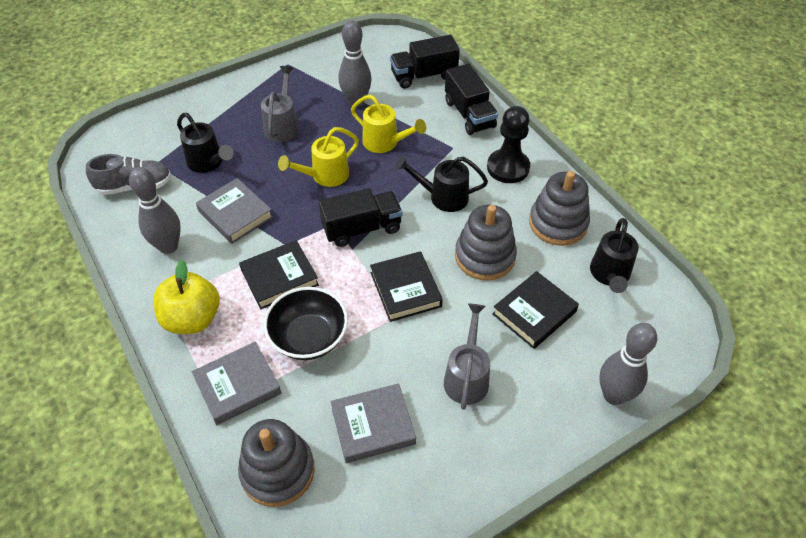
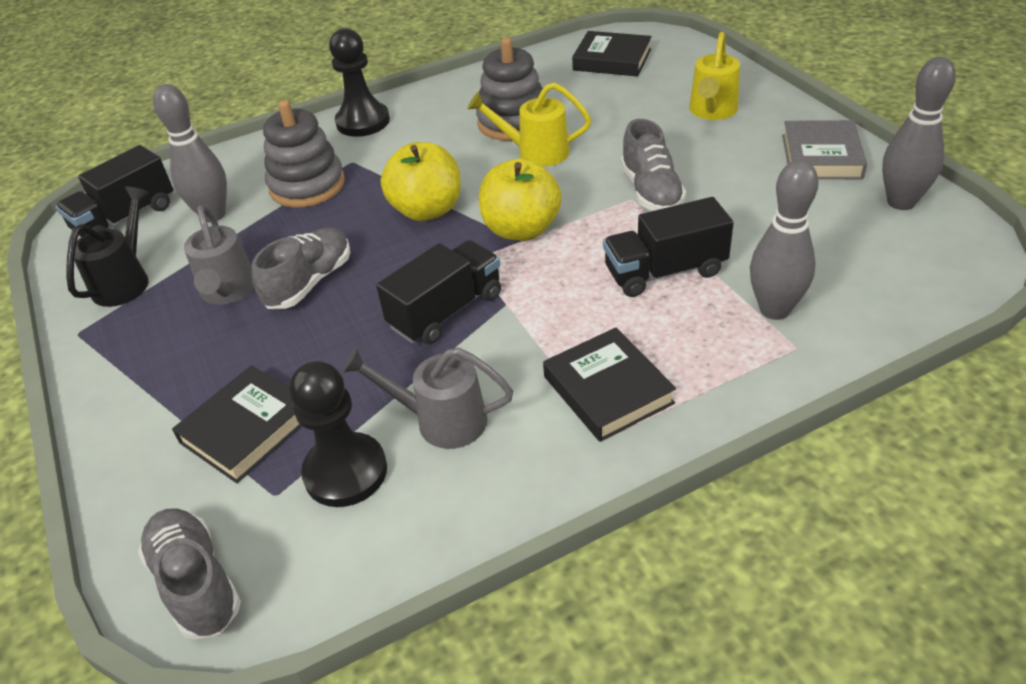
black bowl: [264,287,348,360] = 1 -> none = 0
black pawn: [487,106,530,183] = 1 -> [289,361,387,507] [329,28,390,137] = 2
black watering can: [177,113,234,173] [395,156,488,212] [590,218,639,293] = 3 -> [66,186,149,307] = 1
grey book: [192,342,281,425] [196,178,273,244] [331,383,416,463] = 3 -> [782,120,867,179] = 1
grey shoe: [86,154,171,195] = 1 -> [138,509,241,640] [252,227,350,309] [621,119,686,211] = 3
grey stacking toy: [238,419,315,507] [455,205,517,280] [529,171,590,246] = 3 -> [263,100,345,208] [476,38,545,141] = 2
yellow apple: [153,260,220,334] = 1 -> [381,142,461,221] [479,158,562,241] = 2

